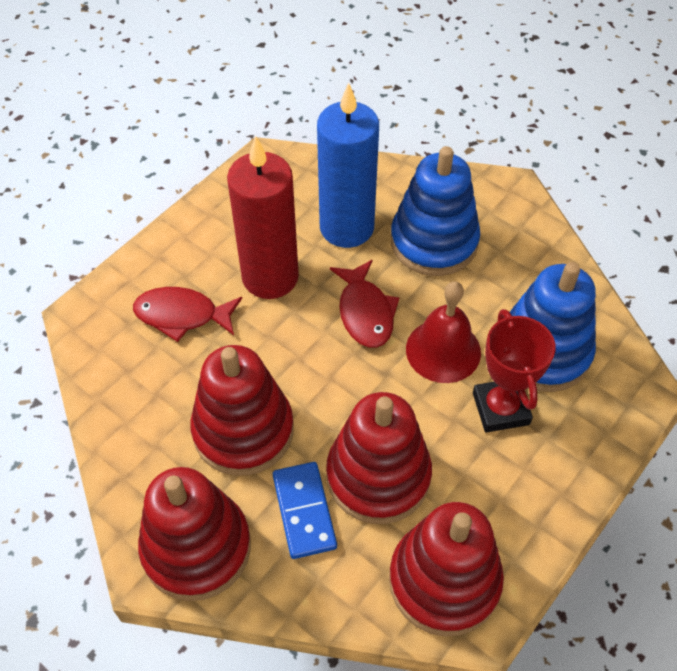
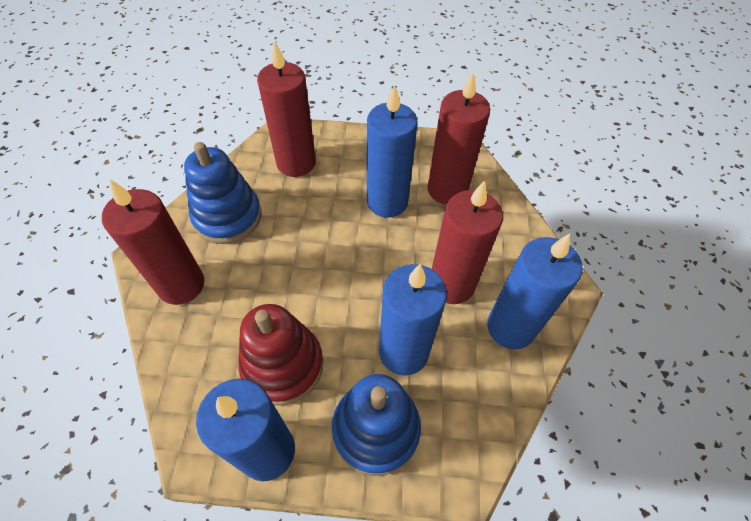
blue candle: [317,83,379,248] = 1 -> [196,379,295,481] [367,85,418,218] [379,264,447,375] [487,233,583,349] = 4
blue domino: [273,462,337,559] = 1 -> none = 0
red bell: [406,281,481,383] = 1 -> none = 0
red candle: [227,136,299,299] = 1 -> [102,179,204,305] [257,42,316,177] [427,71,490,205] [432,180,503,304] = 4
red fish: [133,287,242,342] [330,260,399,348] = 2 -> none = 0
red stacking toy: [138,467,251,601] [190,345,294,476] [326,392,432,524] [389,502,504,637] = 4 -> [238,304,324,405] = 1
red trophy: [473,309,556,433] = 1 -> none = 0

